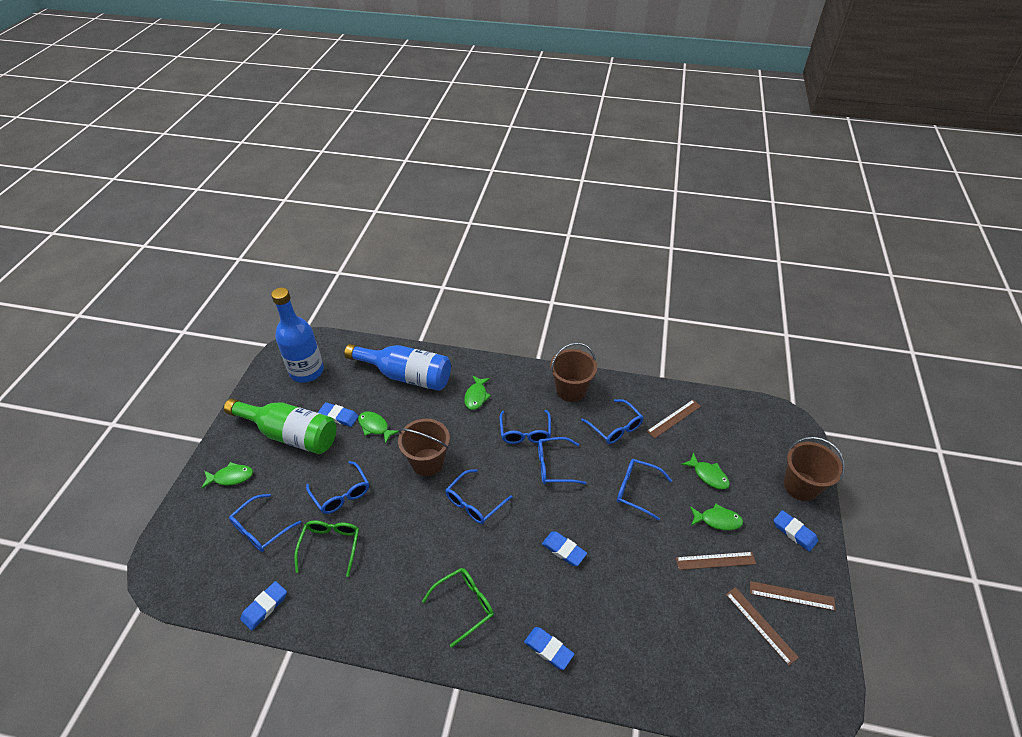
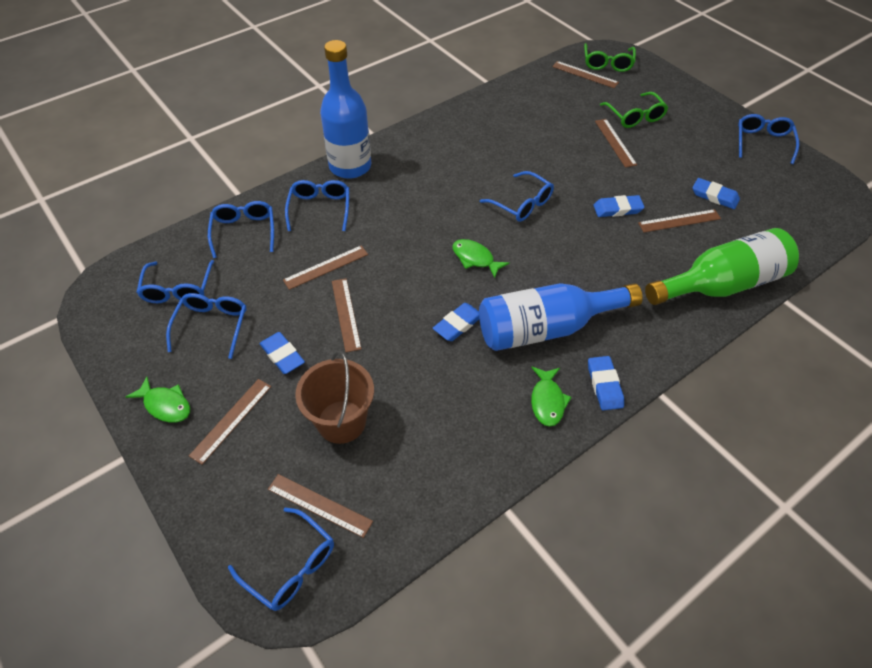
brown bucket: [398,419,450,476] [550,343,597,402] [784,437,845,501] = 3 -> [295,351,374,444] = 1
brown ruler: [647,400,701,439] [676,552,756,570] [726,587,799,666] [750,581,836,611] = 4 -> [189,379,271,465] [268,474,373,538] [283,245,368,290] [332,278,361,352] [552,61,619,88] [595,119,637,168] [638,209,721,232] = 7
green fish: [201,462,253,489] [358,411,399,443] [464,375,491,410] [681,452,730,490] [690,503,743,531] = 5 -> [126,376,190,423] [452,239,510,278] [531,367,572,427] = 3

